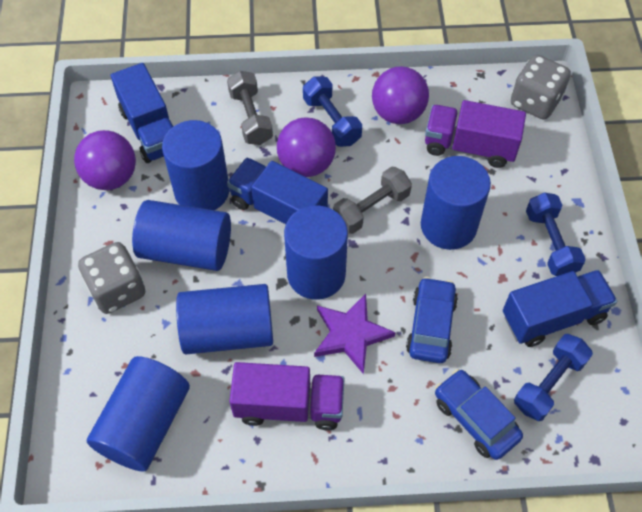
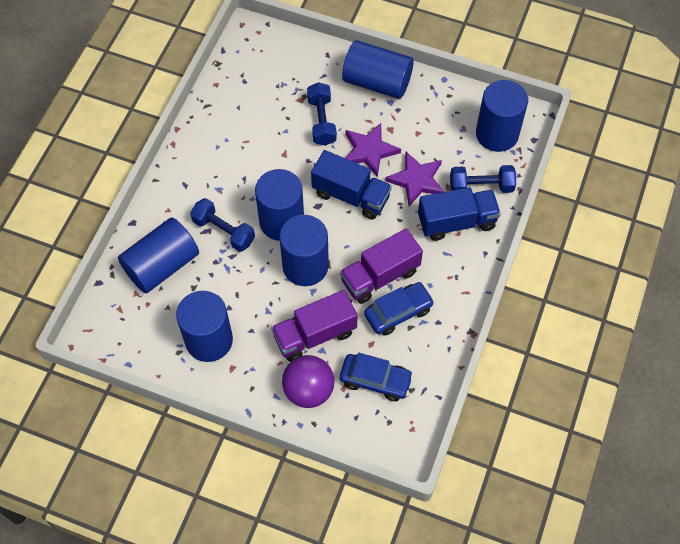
blue truck: [111,63,174,163] [227,158,328,224] [503,270,617,347] = 3 -> [311,150,392,220] [418,187,501,241] = 2
grey dice: [78,242,145,314] [511,55,571,120] = 2 -> none = 0
grey dumbbell: [227,71,273,145] [333,166,412,234] = 2 -> none = 0
purple ball: [74,130,136,190] [277,117,336,177] [372,66,429,124] = 3 -> [282,355,335,408] = 1
purple star: [314,294,396,374] = 1 -> [345,123,401,177] [385,152,444,206] = 2

